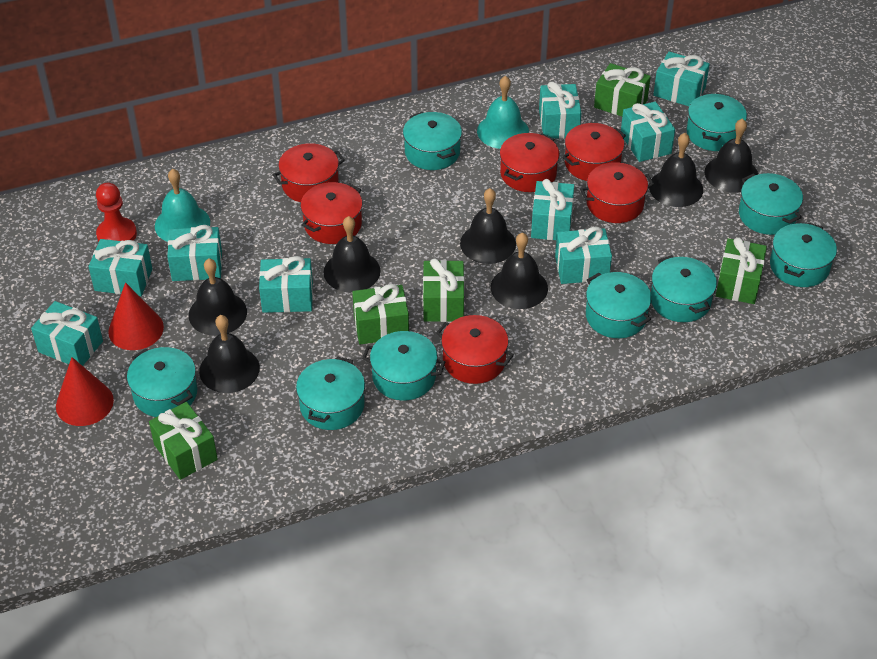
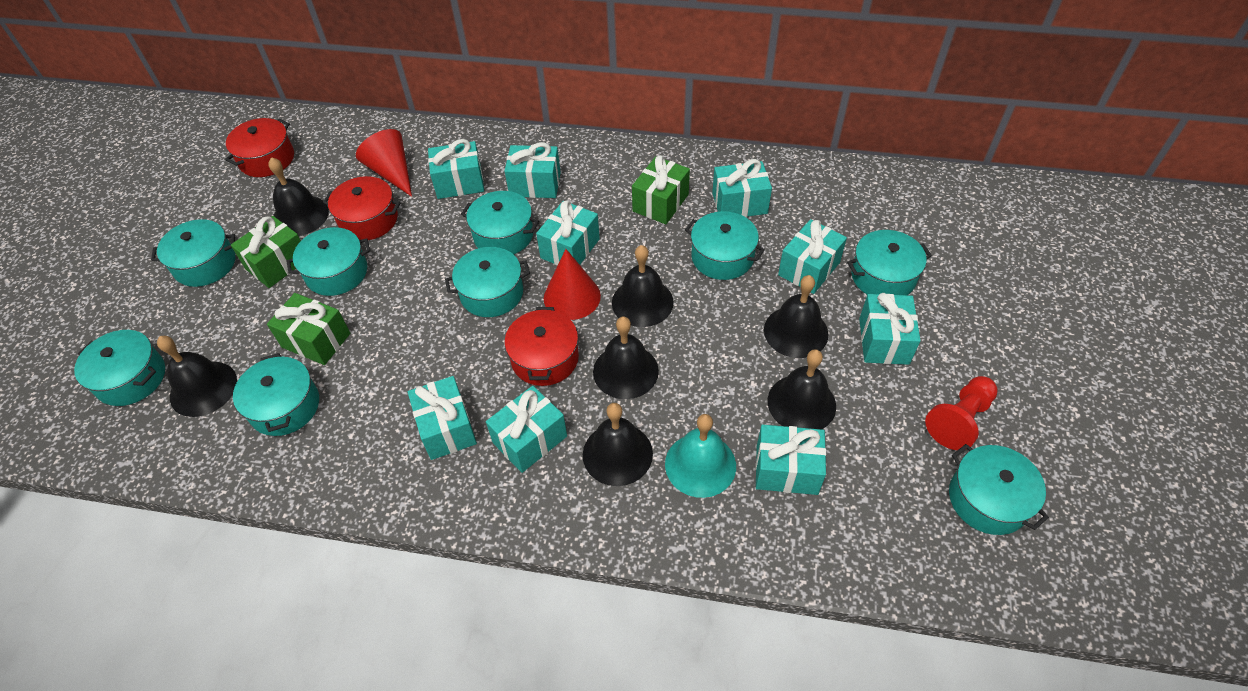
green gift: [149,402,218,480] [352,284,409,344] [423,258,464,322] [594,63,651,116] [716,237,767,304] = 5 -> [231,216,301,288] [267,293,350,365] [632,155,690,224] = 3
red pot: [273,143,345,202] [301,182,362,244] [436,315,514,384] [500,133,560,192] [562,123,626,181] [580,162,654,223] = 6 -> [225,118,294,177] [323,176,400,240] [505,307,579,386] = 3
turquoise bell: [155,169,210,242] [477,76,529,149] = 2 -> [665,414,736,498] = 1

